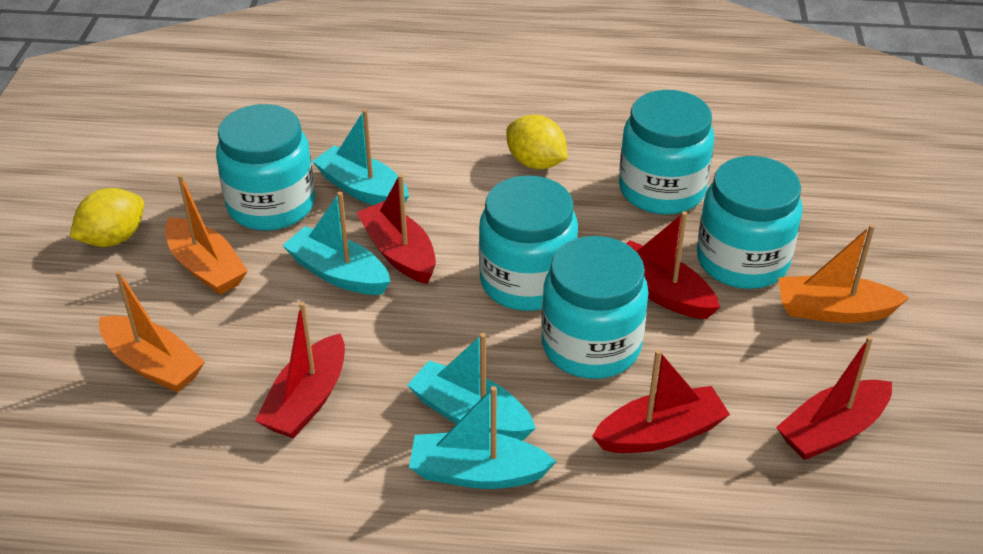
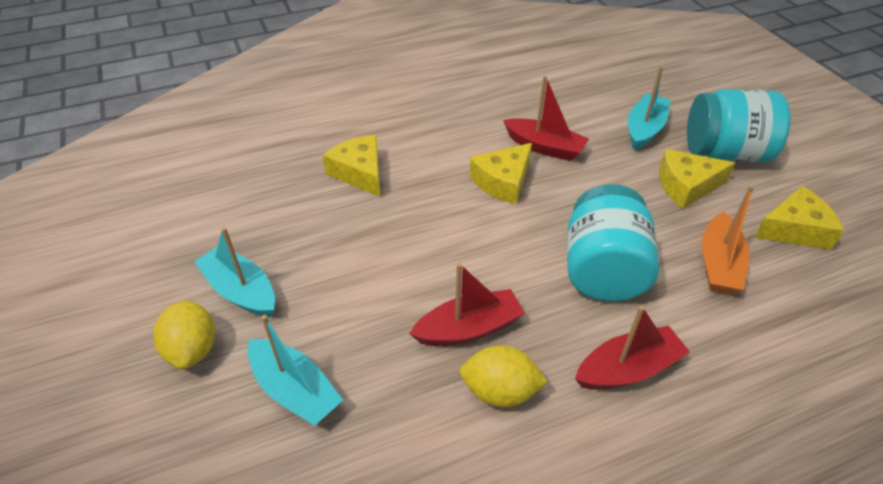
orange boat: [99,270,205,393] [165,174,248,295] [778,224,909,323] = 3 -> [702,185,754,294] = 1
red boat: [255,302,345,439] [356,174,436,284] [592,349,730,453] [626,211,720,319] [776,336,892,460] = 5 -> [409,263,525,346] [503,76,589,161] [575,306,690,390] = 3
turquoise boat: [282,192,391,295] [312,109,409,205] [407,333,536,440] [409,386,557,489] = 4 -> [194,227,275,317] [247,315,343,426] [628,66,670,150] = 3
turquoise jar: [216,104,315,231] [479,175,578,311] [541,236,649,379] [619,90,714,215] [697,156,803,289] = 5 -> [567,184,659,302] [687,89,790,162] = 2
yellow cheese: none = 0 -> [322,135,380,197] [470,143,532,204] [659,149,735,209] [754,186,844,250] = 4

